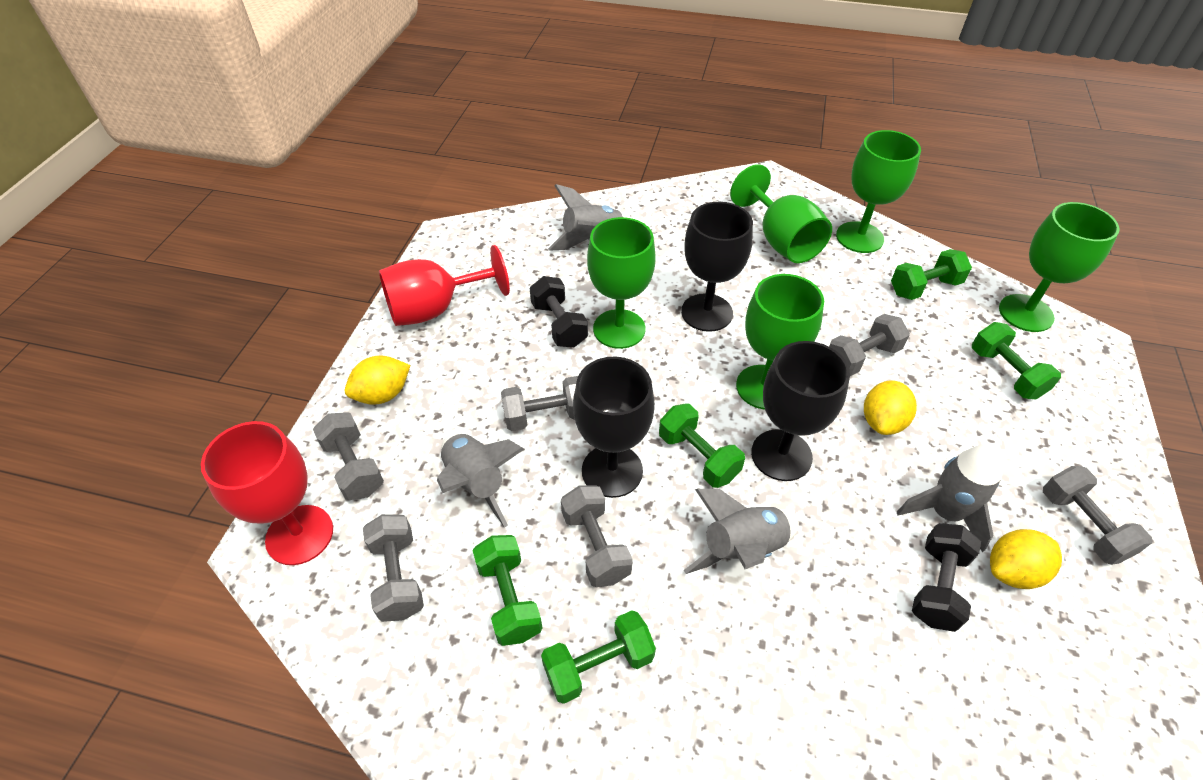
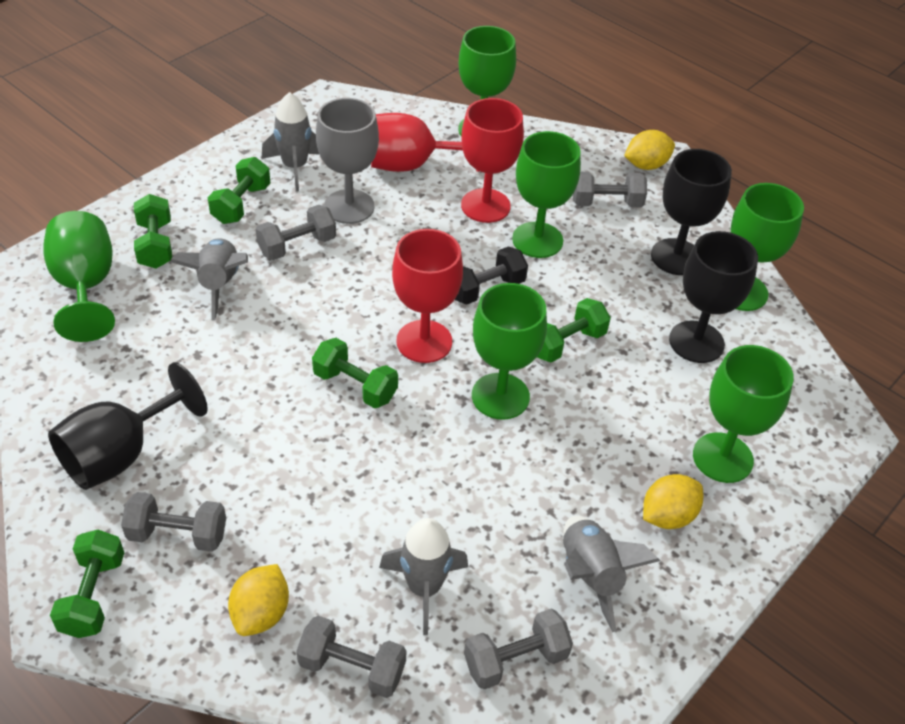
black dumbbell: [530,276,588,347] [912,523,981,632] = 2 -> [455,247,528,305] = 1
green goblet: [587,217,656,349] [730,164,832,263] [736,274,824,409] [836,130,921,253] [999,202,1120,332] = 5 -> [43,211,115,342] [458,26,516,136] [472,283,547,420] [512,131,581,258] [693,345,794,483] [731,183,804,311] = 6
grey dumbbell: [313,412,384,500] [363,514,424,622] [501,376,578,431] [561,485,633,587] [829,314,910,376] [1043,466,1152,565] = 6 -> [121,492,226,552] [256,205,336,260] [296,616,407,698] [464,609,573,689] [573,172,647,207] = 5
grey goblet: none = 0 -> [316,98,379,224] = 1
red goblet: [201,421,333,565] [379,245,510,326] = 2 -> [371,113,480,172] [392,229,463,363] [461,98,524,223] = 3

